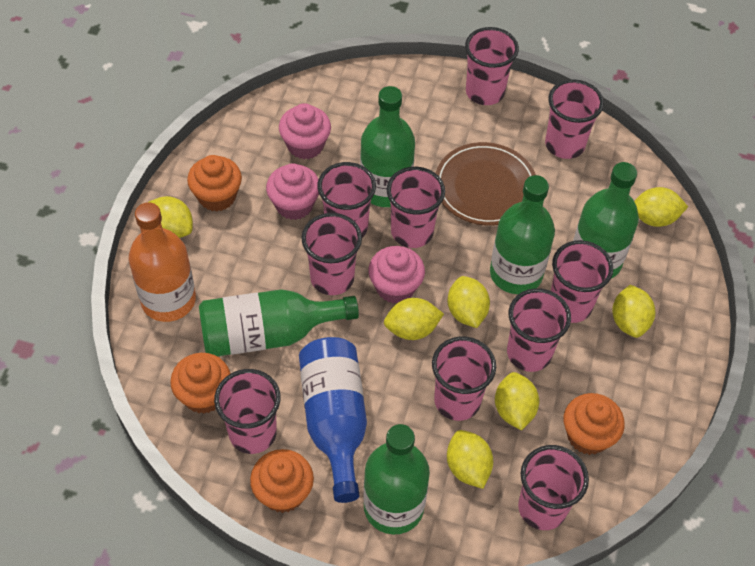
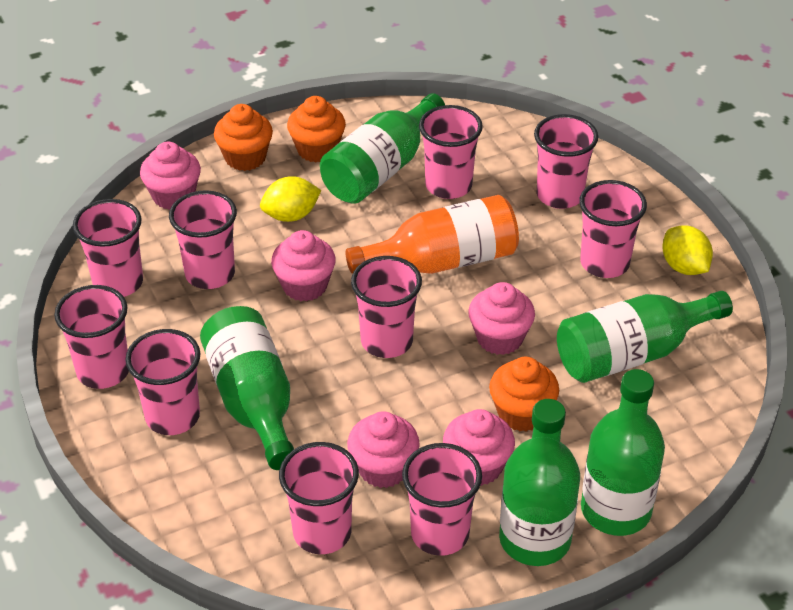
blue bottle: [299,337,367,503] = 1 -> none = 0
brown plate: [436,142,536,226] = 1 -> none = 0
orange cupcake: [170,353,231,414] [187,155,242,212] [250,449,314,513] [564,393,625,455] = 4 -> [214,104,273,171] [287,96,346,163] [489,357,559,431] = 3
pink cupcake: [266,164,319,220] [279,103,331,159] [368,246,425,303] = 3 -> [140,142,201,210] [271,230,336,302] [347,411,420,488] [443,409,515,486] [468,282,535,355] = 5
yellow lemon: [149,196,193,238] [384,298,444,340] [447,430,493,489] [448,276,490,328] [495,372,539,431] [612,285,655,338] [634,187,688,227] = 7 -> [260,176,321,222] [662,226,713,275] = 2

